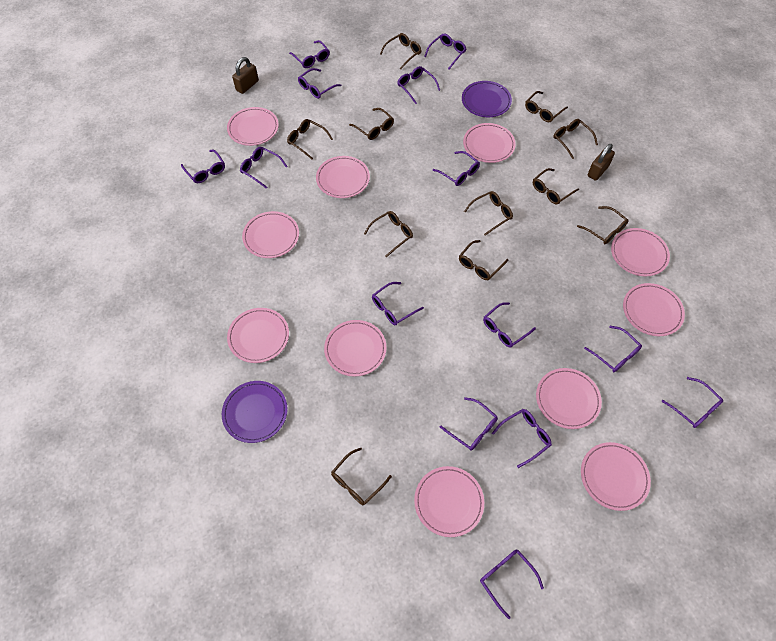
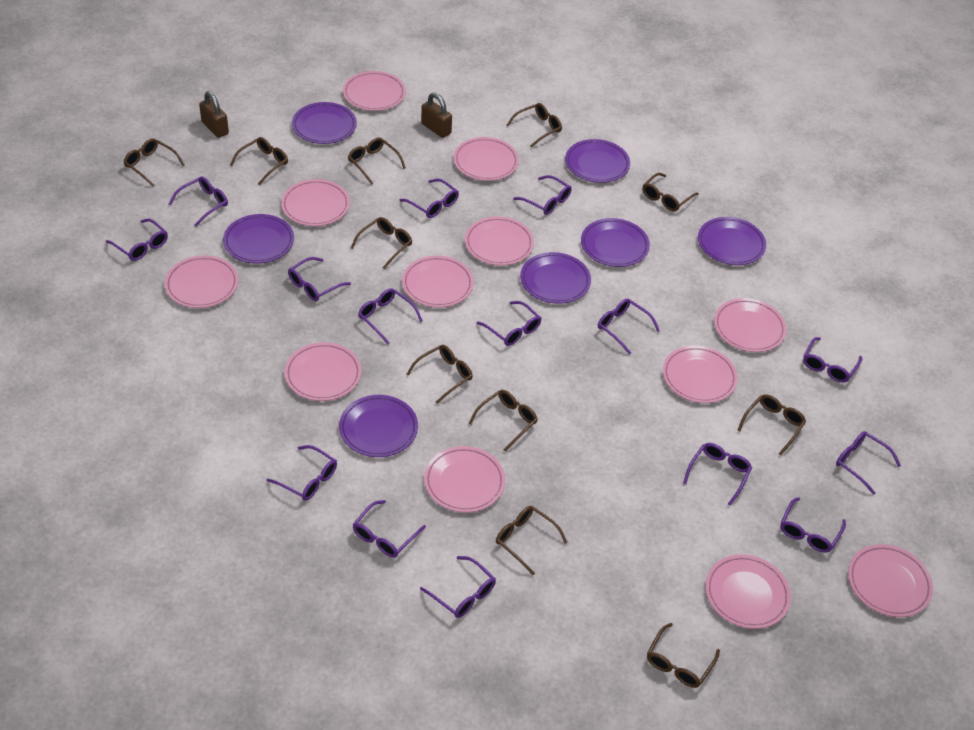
pink plate: [227,107,279,146] [227,308,289,363] [242,211,299,258] [316,156,370,198] [324,320,387,377] [414,466,484,537] [463,123,516,163] [536,368,602,429] [581,442,651,511] [611,228,670,276] [623,283,685,336] = 11 -> [165,255,238,308] [281,179,350,226] [284,342,361,401] [343,71,406,111] [402,256,474,308] [424,446,505,513] [453,137,519,181] [465,217,534,266] [663,346,738,403] [705,554,791,629] [714,298,787,352] [848,544,933,617] = 12
purple glasses: [181,150,225,183] [240,147,287,189] [289,40,330,68] [298,68,341,99] [372,282,424,325] [397,66,440,104] [424,34,466,70] [433,151,480,186] [440,397,498,451] [480,550,544,619] [483,302,536,347] [492,409,552,468] [584,326,642,372] [662,377,723,428] = 14 -> [106,219,168,261] [169,176,228,227] [266,445,337,501] [288,257,351,301] [353,500,426,557] [358,288,423,344] [399,179,459,218] [420,556,496,618] [477,301,541,346] [513,175,572,215] [598,299,660,355] [683,443,752,506] [780,497,846,553] [803,337,862,383] [836,431,901,495] = 15
purple plate: [222,381,288,443] [462,81,512,117] = 2 -> [223,214,294,264] [292,102,357,144] [339,395,418,457] [520,252,591,304] [565,139,630,183] [581,218,650,267] [698,217,766,265] = 7

